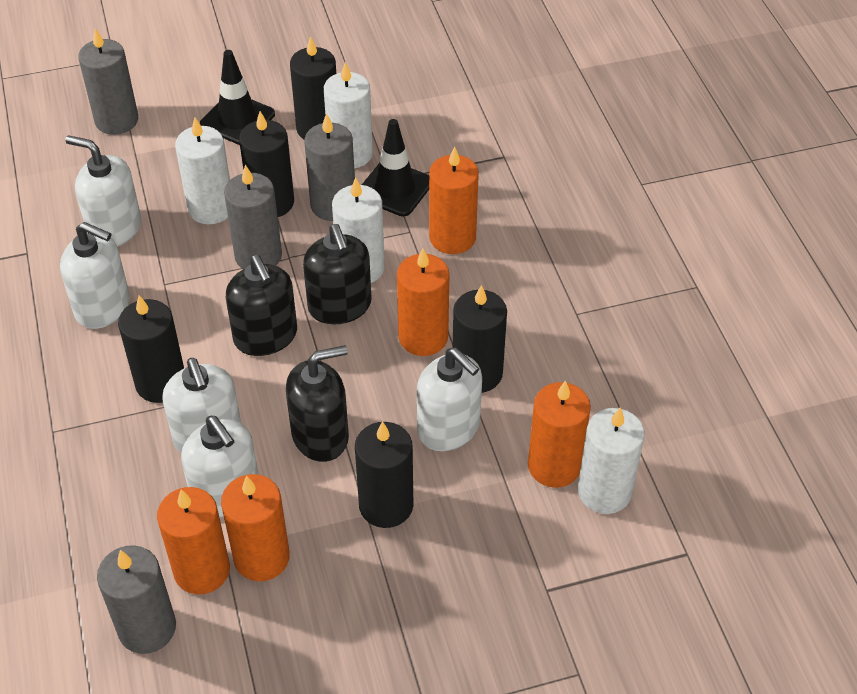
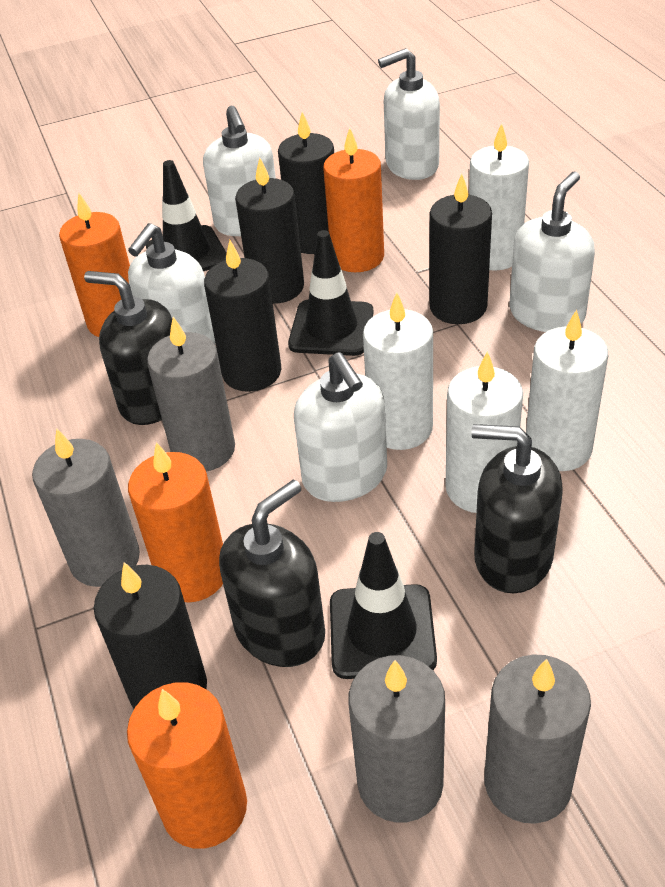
black traffic cone: [200,50,275,145] [362,119,429,217] = 2 -> [146,160,227,271] [288,230,374,356] [330,532,437,679] = 3
orange candle: [157,487,230,594] [221,474,290,581] [397,249,449,356] [429,146,479,254] [528,380,591,488] = 5 -> [59,193,130,337] [127,682,247,848] [128,442,223,603] [323,128,384,272] = 4

